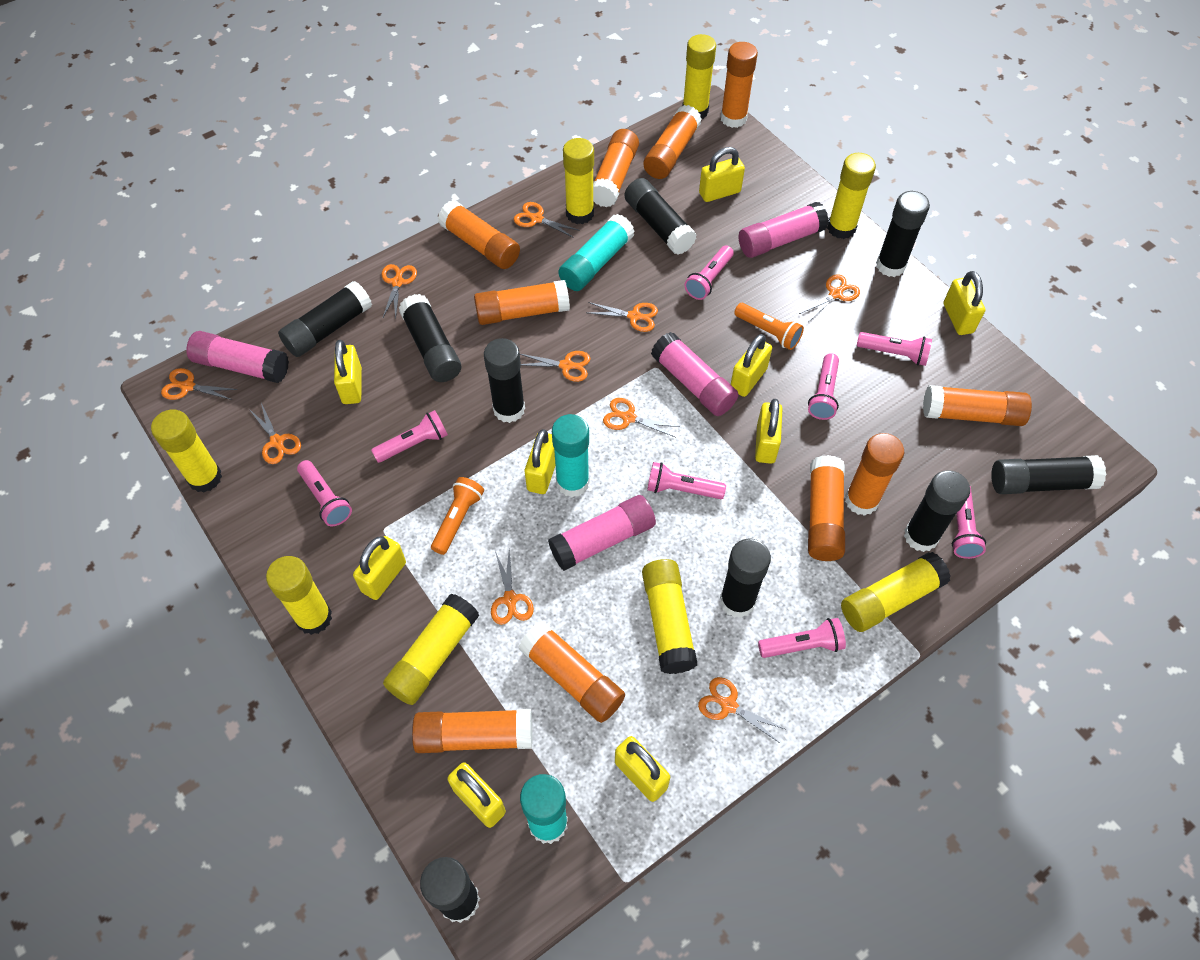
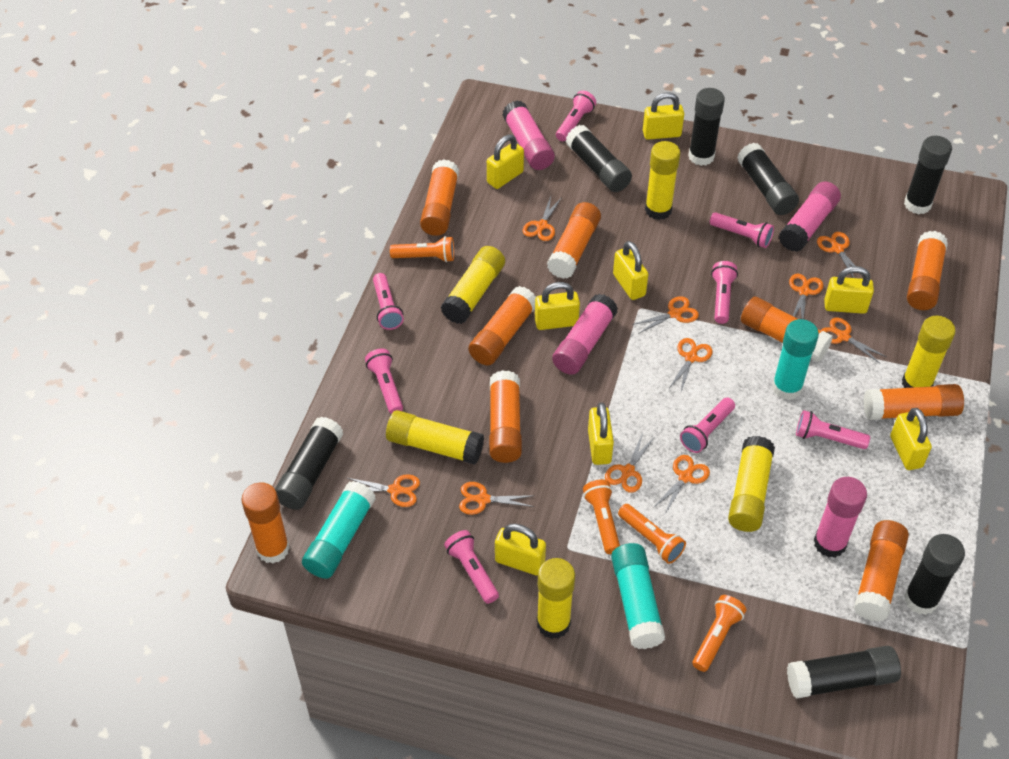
black glue stick: [278,281,372,357] [399,294,461,382] [420,857,480,923] [484,338,525,423] [625,178,697,255] [720,538,771,618] [876,191,930,277] [904,470,970,552] [991,455,1106,494] = 9 -> [275,417,344,510] [565,125,632,192] [688,88,725,166] [737,143,799,215] [787,646,901,699] [904,136,952,214] [904,534,965,615] = 7
orange flashlight: [431,477,484,555] [734,303,804,350] = 2 -> [390,236,454,262] [583,480,620,554] [618,504,686,564] [692,595,746,672] = 4
orange glue stick: [412,709,533,753] [438,200,520,269] [474,280,570,325] [519,621,625,723] [593,129,639,207] [643,105,702,179] [721,42,758,128] [808,455,845,561] [845,433,904,516] [923,385,1032,426] = 10 -> [241,482,290,564] [420,159,459,236] [468,286,536,365] [489,370,522,463] [547,202,601,279] [741,297,833,362] [854,520,909,622] [864,384,964,420] [907,231,948,310] = 9
yellow glue stick: [151,409,222,492] [266,556,332,635] [383,593,479,705] [563,138,594,224] [642,559,697,674] [682,34,716,119] [827,153,876,239] [841,552,951,632] = 8 -> [386,410,484,465] [441,246,505,324] [537,558,575,639] [645,141,680,220] [728,436,775,532] [902,316,956,388] = 6
yellow padlock: [334,340,362,404] [353,536,406,600] [447,762,506,828] [525,429,556,494] [615,736,670,802] [699,147,745,202] [731,334,772,397] [755,399,782,464] [944,271,985,335] = 9 -> [487,135,524,189] [495,524,546,576] [535,282,580,330] [588,402,614,465] [613,241,648,300] [643,92,684,140] [824,266,874,314] [890,408,932,470] = 8

